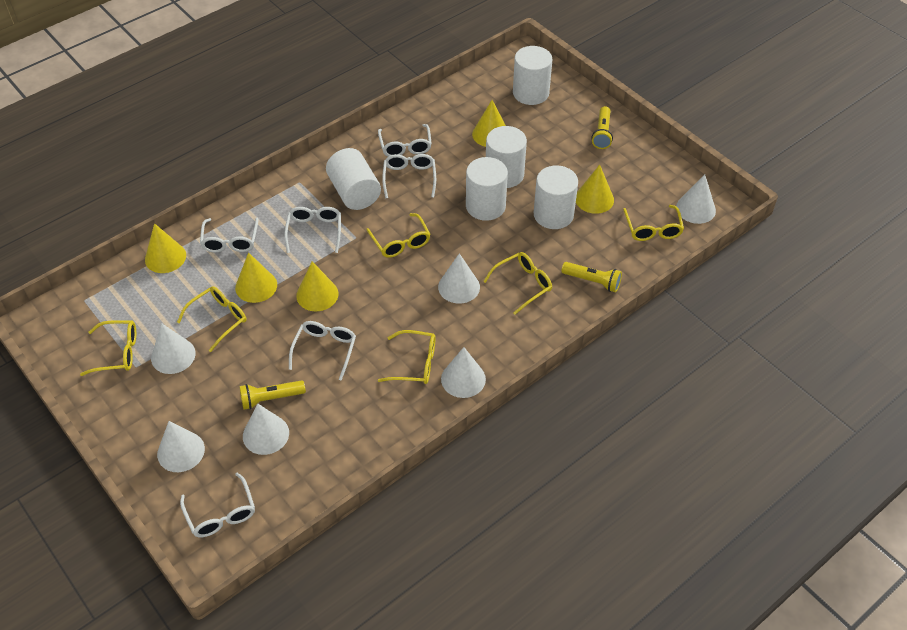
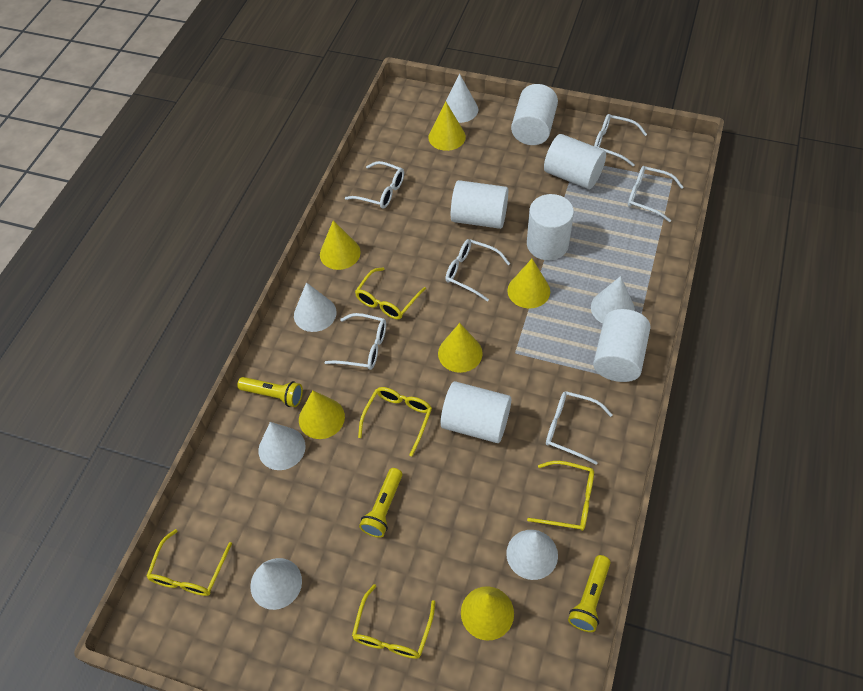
white cylinder: [326,148,381,210] [466,157,508,221] [486,126,527,188] [513,46,552,105] [534,165,578,229] = 5 -> [441,381,511,443] [451,180,508,229] [511,84,558,145] [527,194,574,260] [544,134,606,189] [593,309,651,382] = 6
yellow cone: [145,223,186,273] [235,252,277,303] [296,261,339,311] [472,100,506,147] [576,165,614,214] = 5 -> [299,390,345,439] [320,220,361,270] [428,102,466,151] [438,323,483,373] [461,586,514,641] [508,259,550,308] = 6
yellow glasses: [80,320,136,376] [177,286,246,352] [366,213,430,258] [378,330,436,384] [483,252,552,315] [623,205,684,241] = 6 -> [146,529,232,596] [352,584,435,659] [355,267,426,319] [358,387,432,457] [527,461,594,531] = 5

